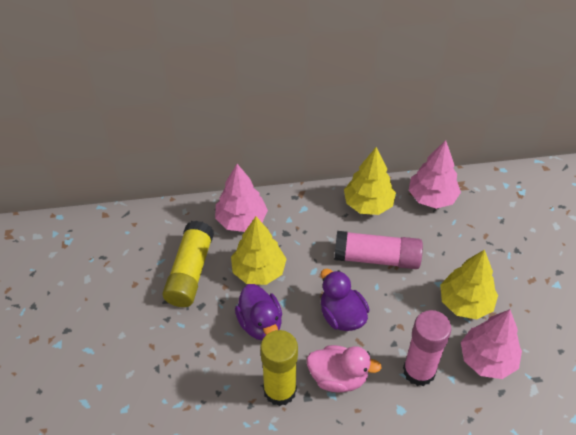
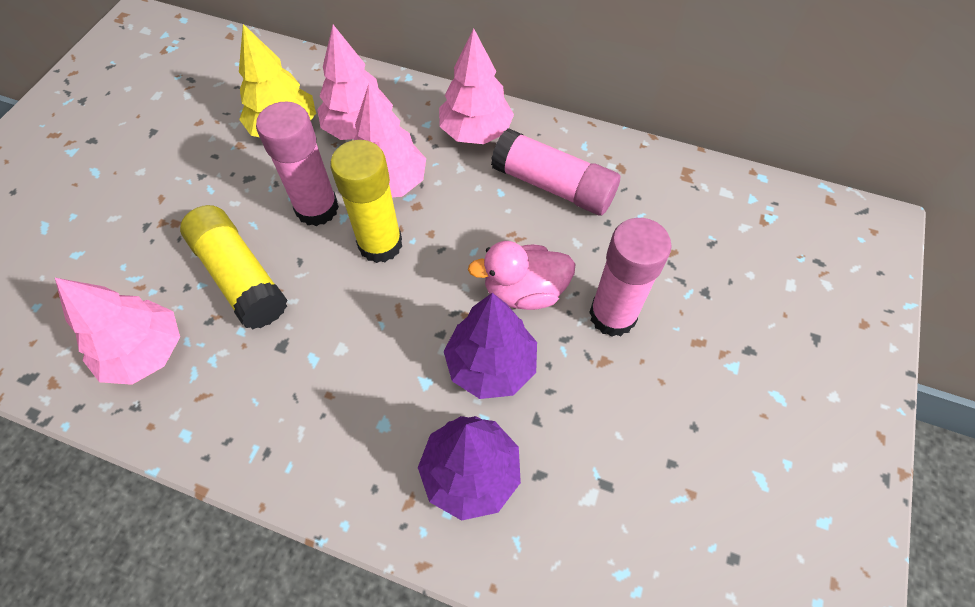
pink glue stick: [334,231,423,269] [403,310,451,386] = 2 -> [256,102,339,226] [491,128,620,215] [589,218,672,337] = 3
pink tree: [215,164,268,232] [409,140,461,209] [461,309,522,379] = 3 -> [55,278,180,385] [317,25,393,140] [354,84,426,197] [439,28,514,144] = 4
purple duck: [235,284,282,340] [321,269,369,331] = 2 -> none = 0
purple tree: none = 0 -> [418,416,521,521] [444,293,537,399] = 2
yellow tree: [231,217,287,285] [344,147,396,215] [440,250,498,319] = 3 -> [239,24,316,137] = 1

